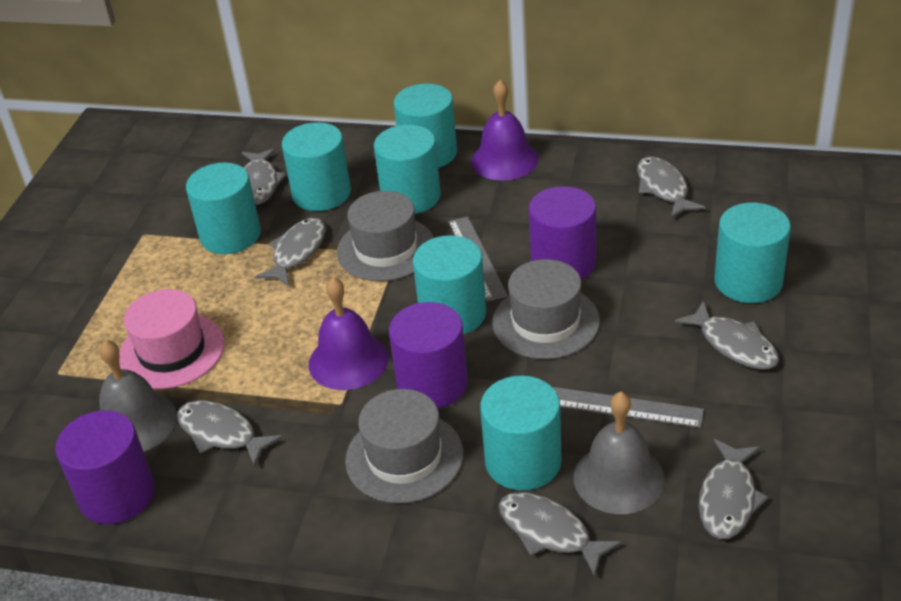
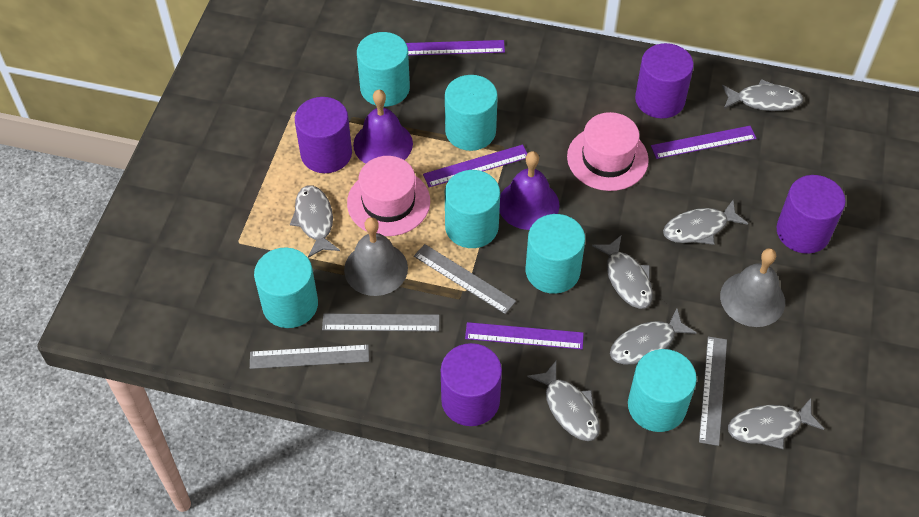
grey hat: [337,191,434,281] [345,389,463,504] [492,259,600,359] = 3 -> none = 0
grey ruler: [448,216,508,302] [553,387,704,428] = 2 -> [250,345,369,369] [322,314,440,331] [414,244,516,314] [699,336,727,446] = 4
pink hat: [119,289,225,389] = 1 -> [347,156,430,236] [567,112,649,191] = 2
purple cylinder: [55,410,155,524] [389,302,468,408] [529,186,596,280] = 3 -> [295,97,352,173] [441,343,502,426] [635,43,694,118] [777,175,846,254] = 4
purple ruler: none = 0 -> [406,40,505,56] [423,145,528,187] [465,322,584,349] [651,126,757,159] = 4
turquoise cylinder: [186,163,261,254] [282,122,351,211] [374,125,441,214] [394,84,457,168] [413,235,486,334] [480,376,562,491] [714,203,791,303] = 7 -> [254,247,318,328] [357,32,410,107] [445,75,498,151] [445,170,500,248] [526,214,585,294] [628,349,697,432] = 6

